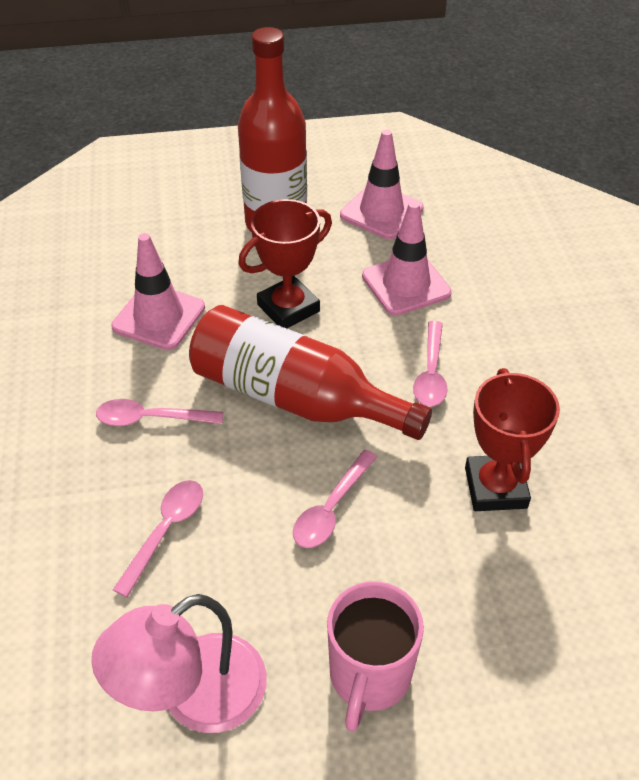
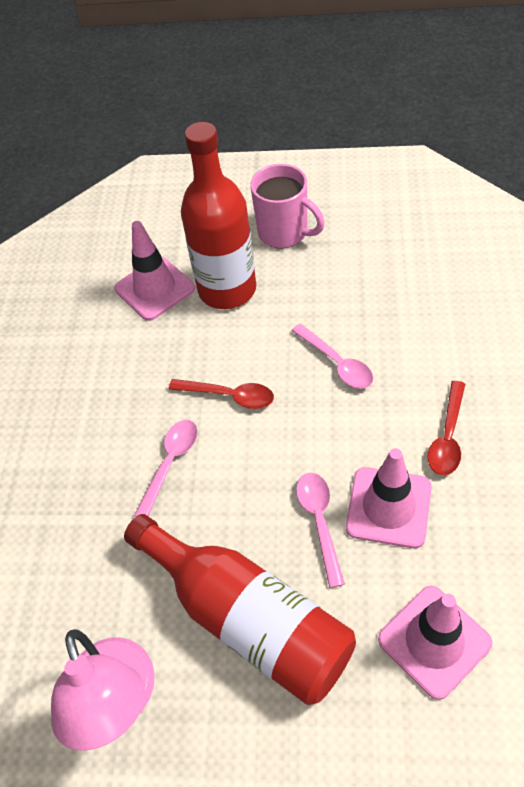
pink spoon: [96,399,223,426] [113,480,203,597] [293,450,377,548] [413,321,447,407] = 4 -> [134,420,198,517] [292,324,373,389] [296,473,345,588] = 3
red spoon: none = 0 -> [169,379,274,409] [428,381,465,475] = 2
red trophy: [238,199,332,328] [465,368,560,511] = 2 -> none = 0

